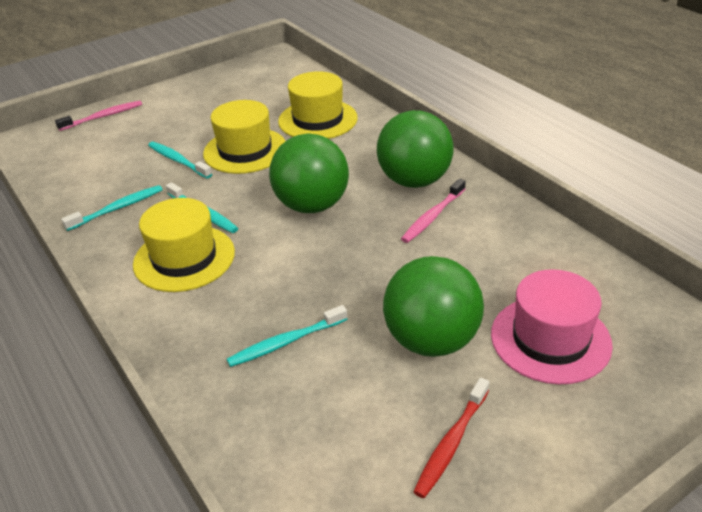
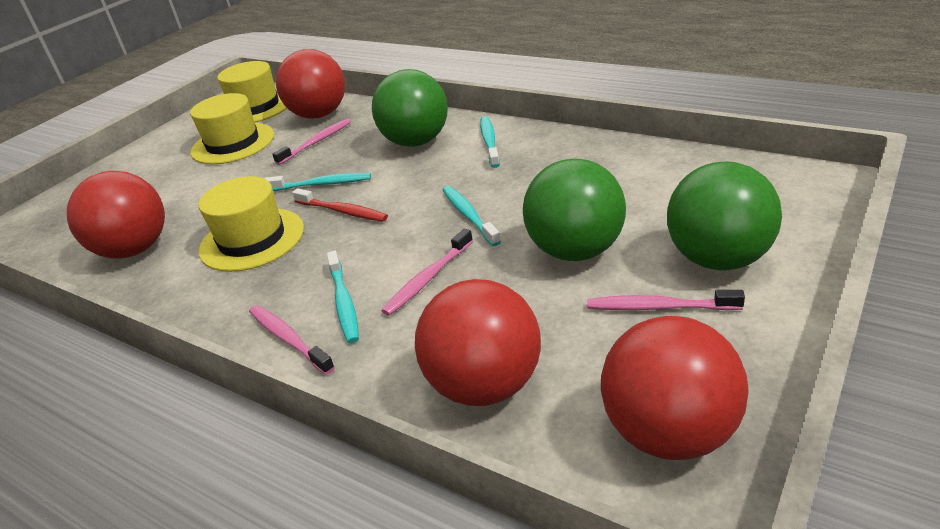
pink hat: [491,269,613,385] = 1 -> none = 0
pink toothbrush: [55,101,142,131] [401,179,466,243] = 2 -> [249,305,335,375] [272,119,351,165] [381,229,473,316] [587,290,745,310] = 4
red ball: none = 0 -> [67,171,165,259] [276,49,345,119] [415,279,541,406] [601,316,749,460] = 4

